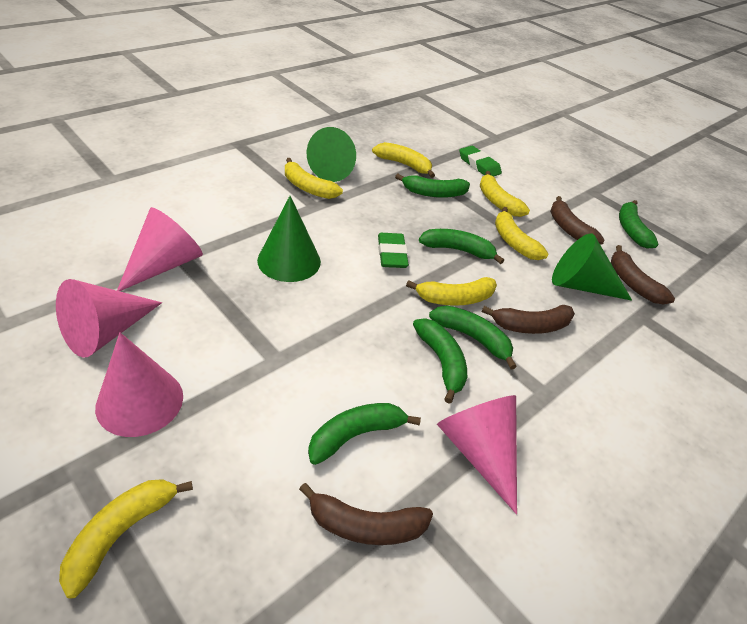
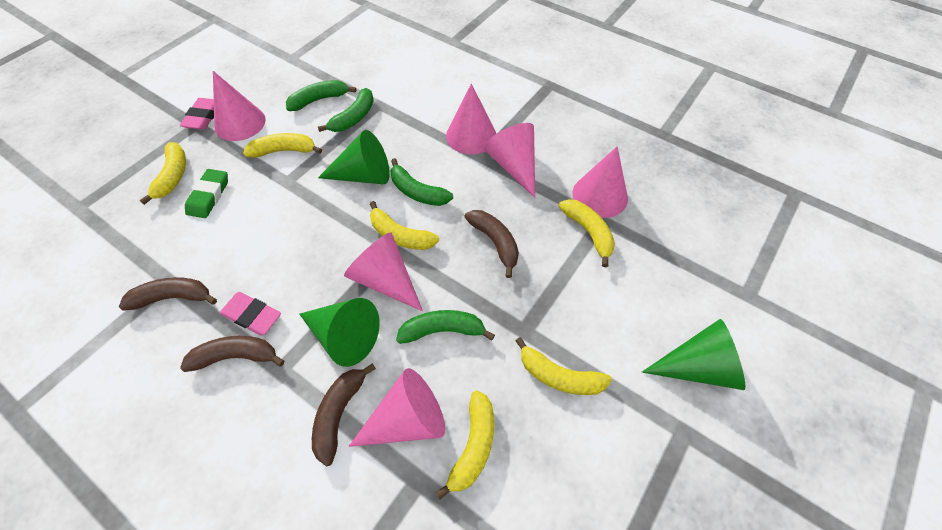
green banana: [308,403,421,465] [395,174,470,198] [413,318,467,404] [419,229,504,264] [429,305,517,370] [619,200,658,248] = 6 -> [286,80,356,111] [318,88,374,132] [390,158,453,206] [396,310,495,344] = 4
green eraser: [378,233,409,268] [459,146,502,177] = 2 -> [185,169,228,218] = 1
pink cone: [56,279,162,358] [95,332,183,437] [117,207,203,291] [437,395,517,514] = 4 -> [213,71,266,141] [344,232,423,311] [348,368,445,447] [446,84,496,154] [484,123,535,198] [572,146,628,218] = 6
pink eraser: none = 0 -> [180,98,214,130] [220,292,281,336] = 2

